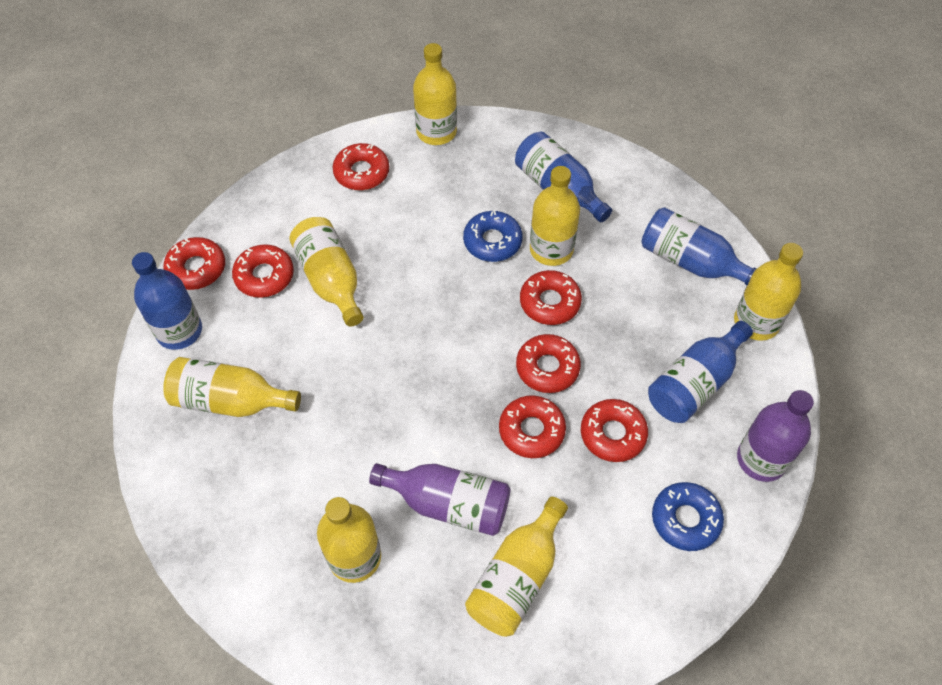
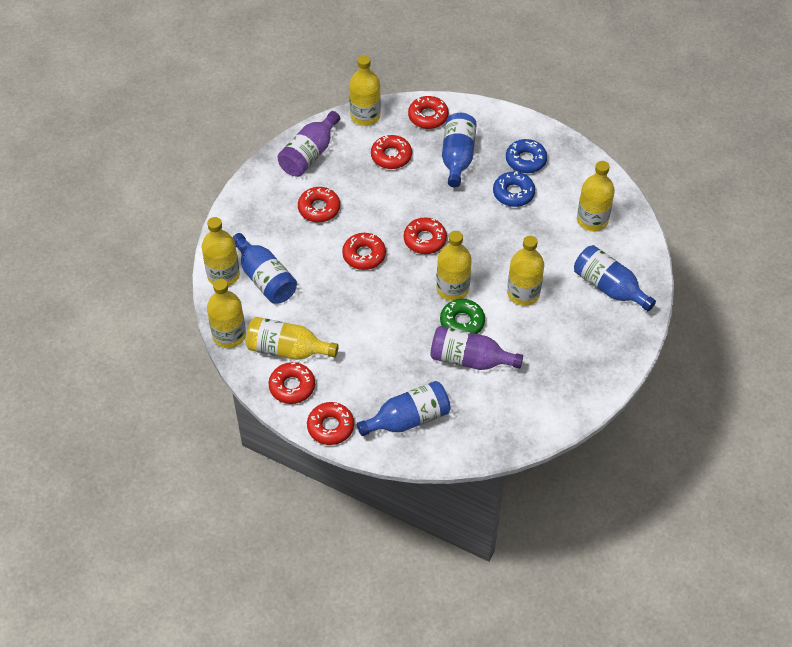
green donut: none = 0 -> [440,299,485,334] = 1

